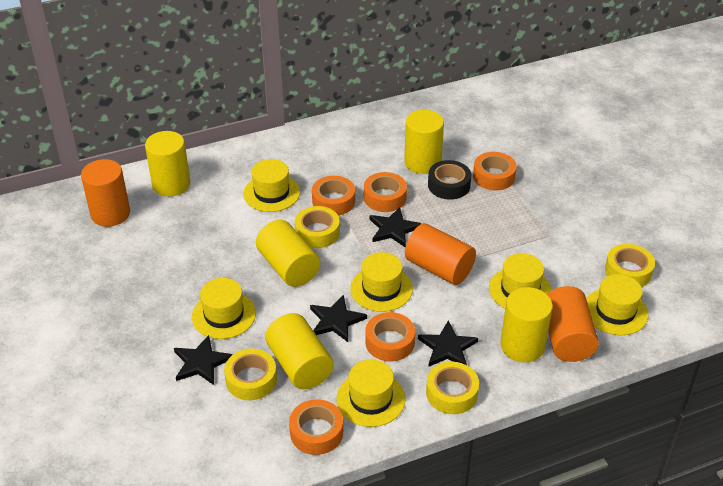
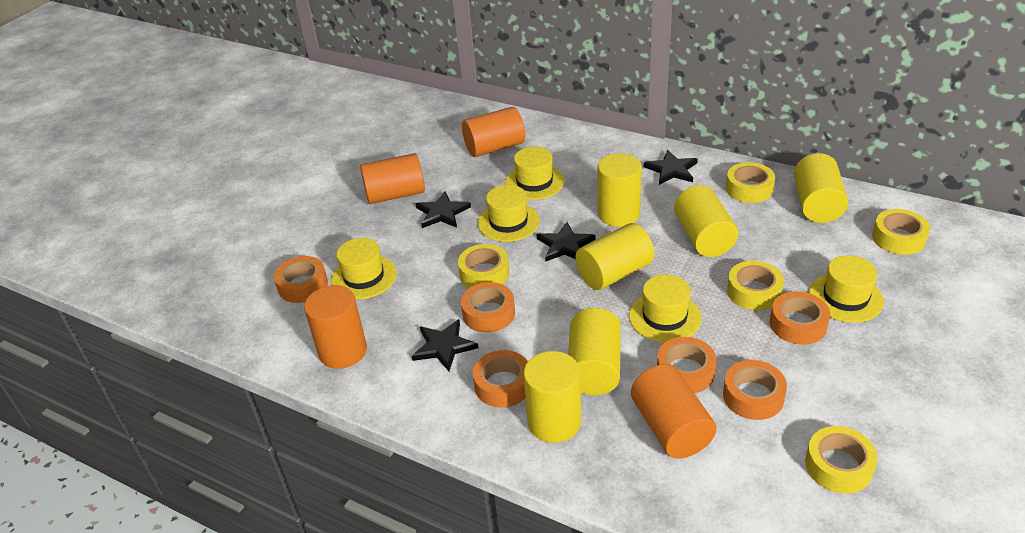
black tape: [428,160,471,200] = 1 -> none = 0
orange cylinder: [81,159,130,227] [405,223,476,285] [547,286,599,362] = 3 -> [304,285,367,369] [360,153,425,204] [462,107,525,157] [631,364,717,459] = 4
orange tape: [289,399,343,455] [312,176,355,215] [364,172,407,212] [365,312,415,361] [473,152,517,190] = 5 -> [274,256,328,303] [461,282,515,333] [473,350,528,407] [657,337,717,393] [723,360,787,420] [770,291,830,345] = 6
yellow cylinder: [145,131,190,196] [256,220,320,287] [265,313,334,389] [404,110,444,174] [501,287,553,362] = 5 -> [524,351,581,443] [568,308,621,395] [575,223,654,290] [598,153,642,227] [674,185,738,257] [794,153,848,223] = 6
yellow hat: [192,278,256,339] [243,159,300,212] [336,359,405,427] [350,252,413,312] [489,253,552,308] [586,274,649,335] = 6 -> [331,238,397,299] [478,185,540,242] [505,147,564,200] [629,275,701,342] [809,255,884,323] = 5
yellow tape: [224,349,277,400] [295,206,340,248] [426,362,479,414] [605,244,655,287] = 4 -> [458,244,509,288] [726,162,775,203] [727,261,784,310] [805,426,878,494] [872,209,930,255] = 5

